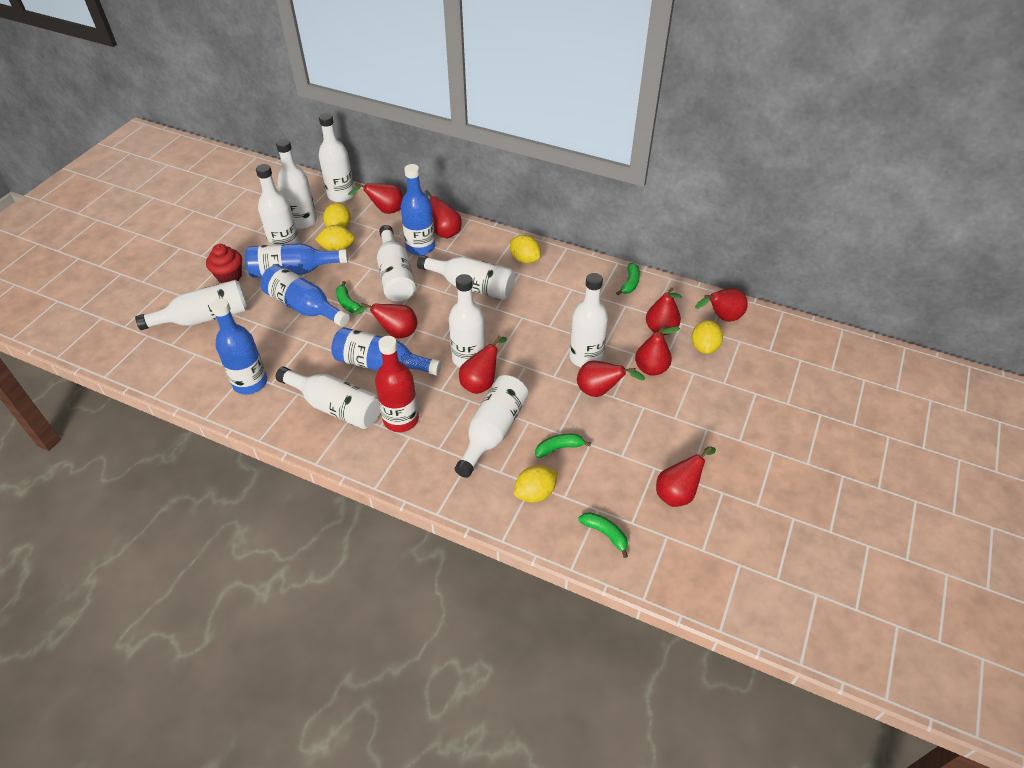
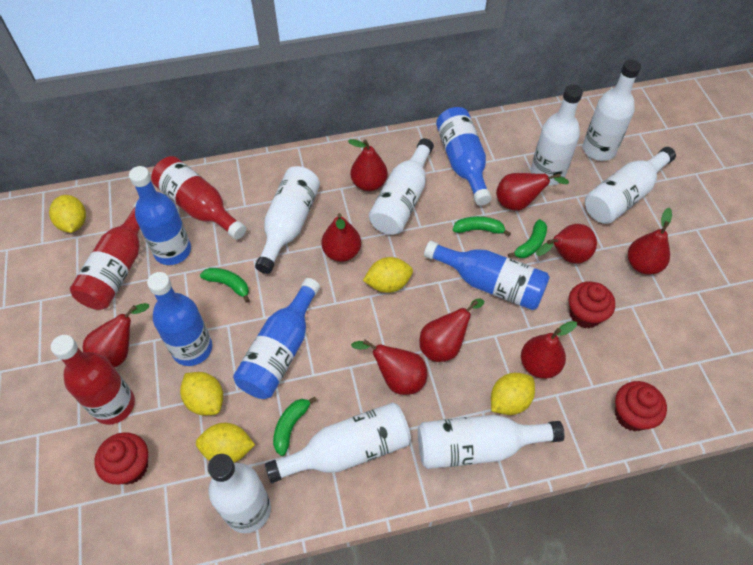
red bottle: [375,336,419,432] = 1 -> [51,335,135,425] [70,200,140,310] [151,156,246,240] = 3
red cupcake: [206,244,242,283] = 1 -> [94,432,148,485] [569,281,615,328] [615,381,667,432] = 3
white bottle: [135,280,248,330] [256,164,300,245] [276,139,317,229] [276,367,380,429] [319,113,355,202] [377,225,416,302] [417,255,515,300] [449,274,486,368] [455,375,528,478] [569,273,608,367] = 10 -> [208,454,271,533] [255,166,320,274] [265,403,411,483] [369,138,434,235] [418,415,565,469] [531,84,583,185] [583,59,641,161] [585,147,676,224] = 8

